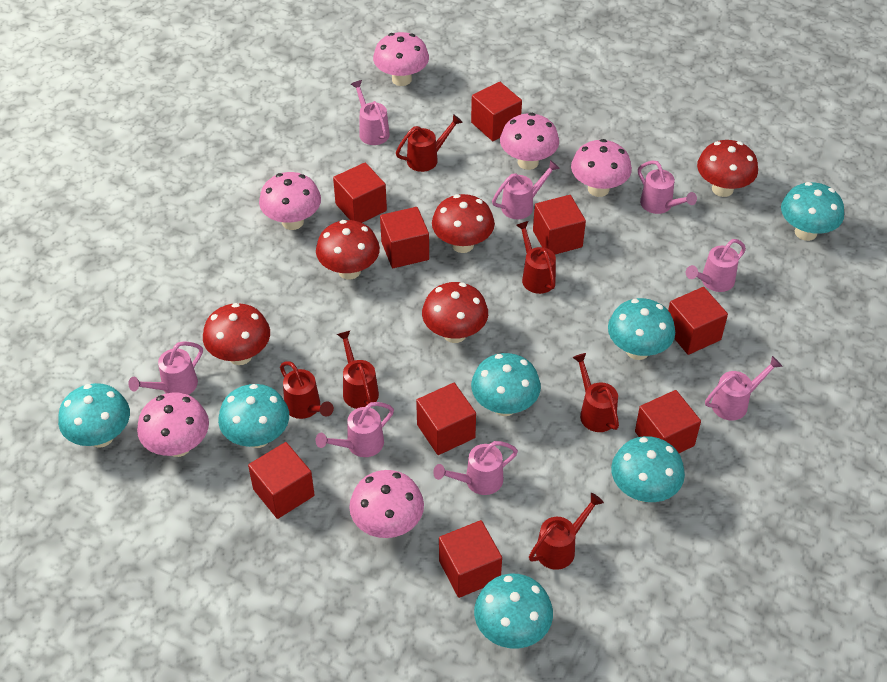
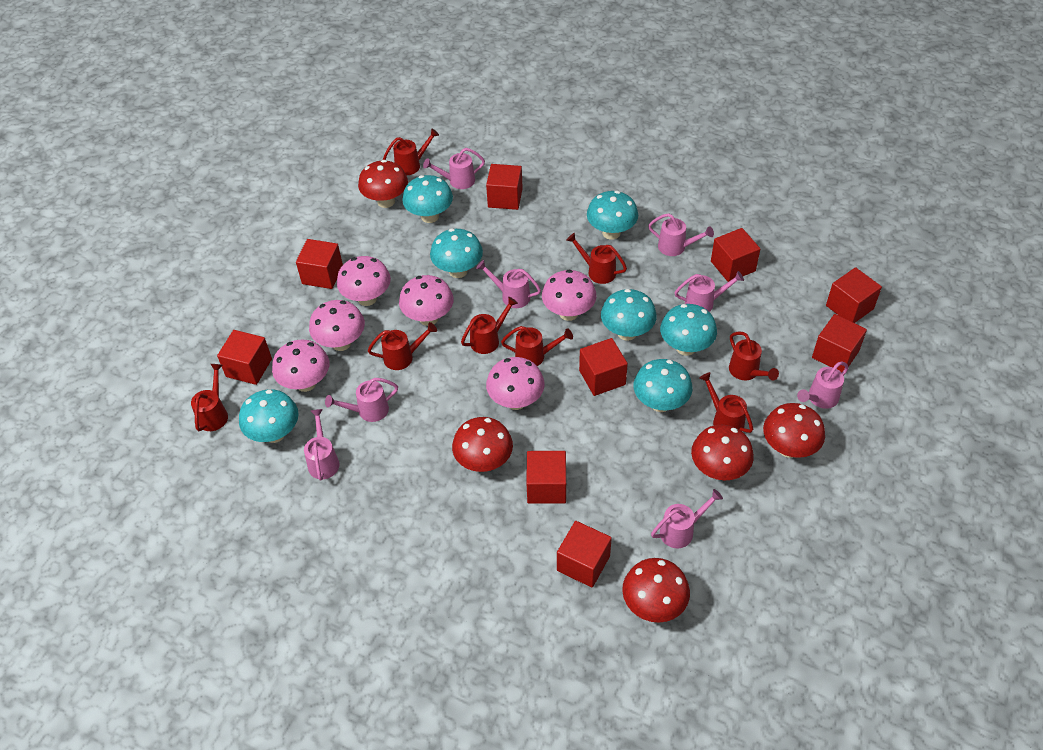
red watering can: [280,361,334,419] [337,331,379,409] [396,114,463,172] [516,221,556,294] [529,493,604,570] [572,353,619,432] = 6 -> [191,364,228,431] [368,322,437,370] [383,128,439,175] [461,297,518,354] [501,326,573,366] [566,233,627,284] [699,372,753,433] [729,332,779,380] = 8

